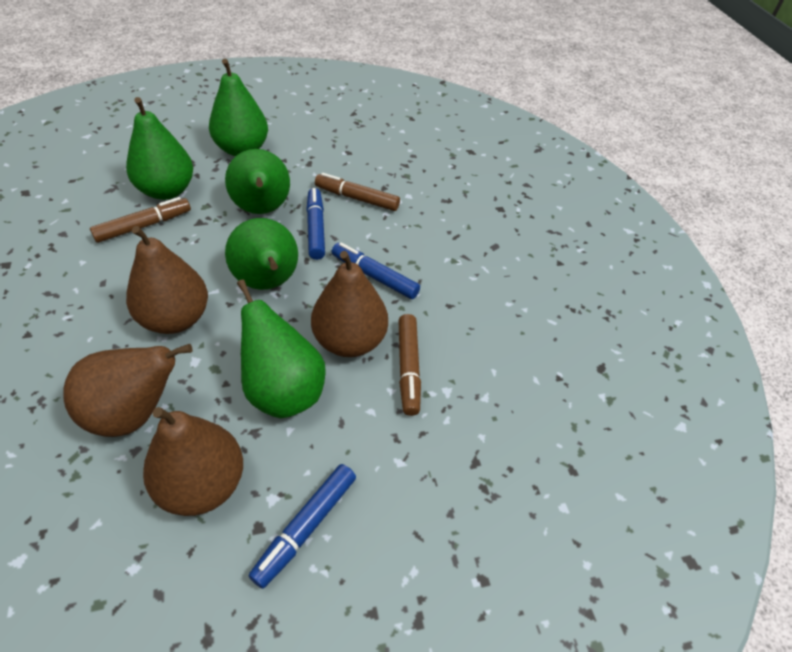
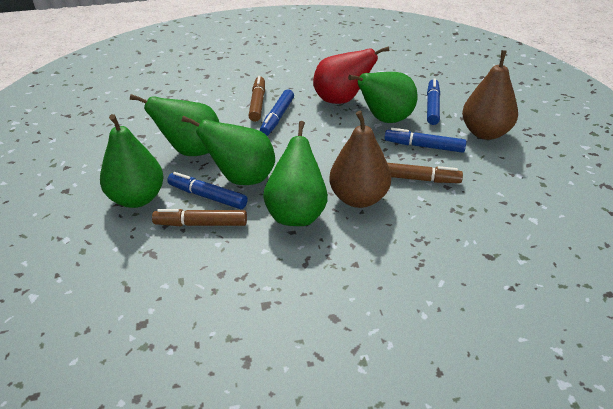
blue marker: [249,464,356,589] [306,188,325,260] [332,243,420,299] = 3 -> [167,172,248,209] [260,89,294,136] [385,128,467,153] [427,78,440,125] = 4
brown pear: [64,344,192,437] [126,226,208,334] [143,407,243,516] [311,251,388,357] = 4 -> [329,111,391,208] [462,50,518,140] = 2
red pear: none = 0 -> [313,46,389,104] = 1

